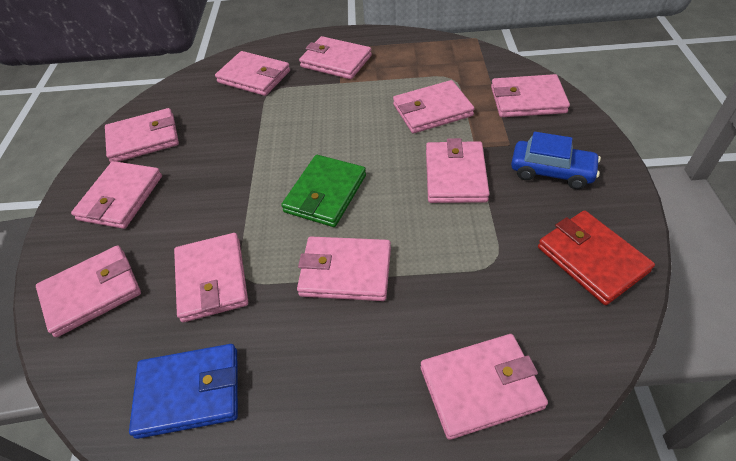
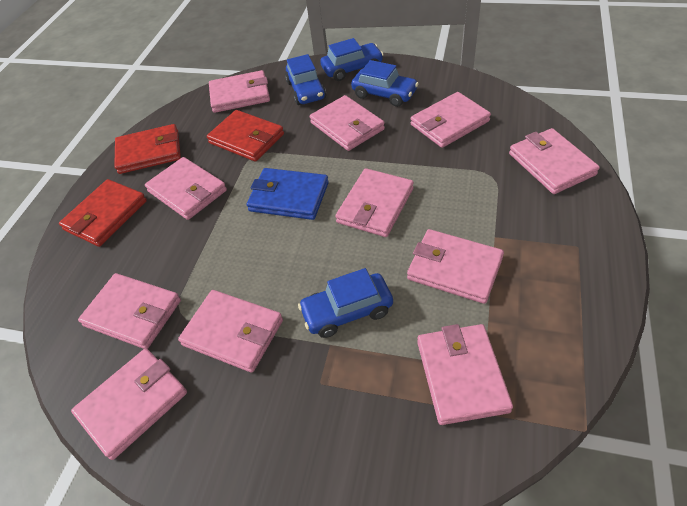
blue car: [511,132,601,189] = 1 -> [285,54,326,105] [298,268,393,338] [320,38,384,81] [351,60,419,107] = 4
green wallet: [281,155,366,227] = 1 -> none = 0
red wallet: [538,210,655,305] = 1 -> [59,179,147,247] [114,124,181,174] [207,110,284,162] = 3

